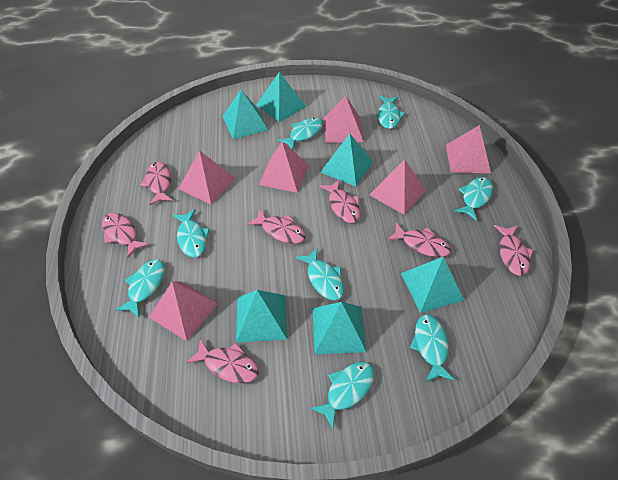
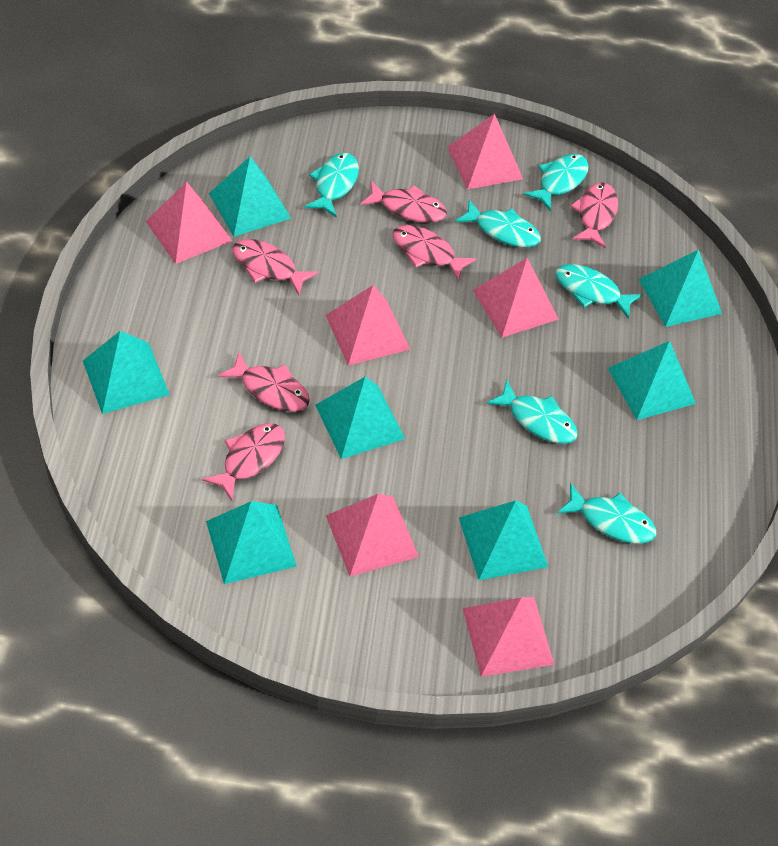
pink fish: [102,213,149,258] [140,162,173,205] [186,338,259,383] [247,209,306,244] [319,179,360,223] [387,222,451,257] [494,225,533,276] = 7 -> [202,423,285,501] [218,352,310,412] [232,239,318,295] [360,181,447,223] [393,225,477,281] [570,182,618,248] = 6
turquoise fish: [115,259,165,317] [172,209,210,258] [278,117,323,150] [296,247,344,301] [310,362,374,429] [378,96,405,129] [410,314,455,382] [454,177,493,221] = 8 -> [304,153,359,218] [455,199,541,247] [486,380,578,444] [523,154,589,211] [555,264,642,319] [557,483,656,544] = 6
turquoise pyramid: [222,90,269,139] [236,290,287,342] [256,72,306,122] [312,302,366,354] [320,134,373,187] [401,257,465,313] = 6 -> [83,331,170,414] [206,501,297,584] [209,157,292,237] [315,377,405,459] [459,500,548,580] [608,341,696,420] [639,250,722,327] = 7

